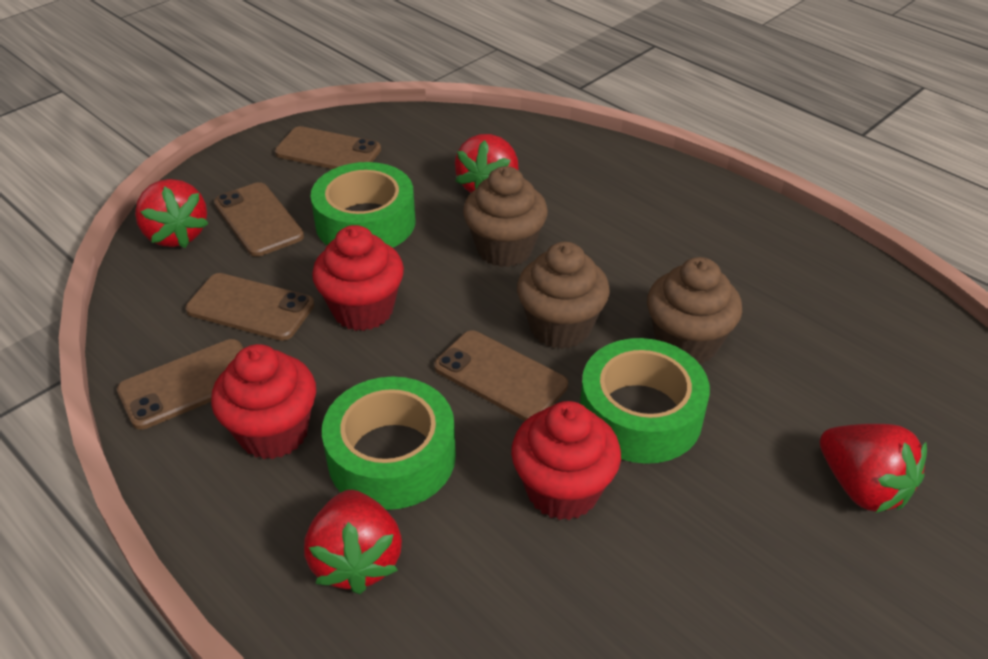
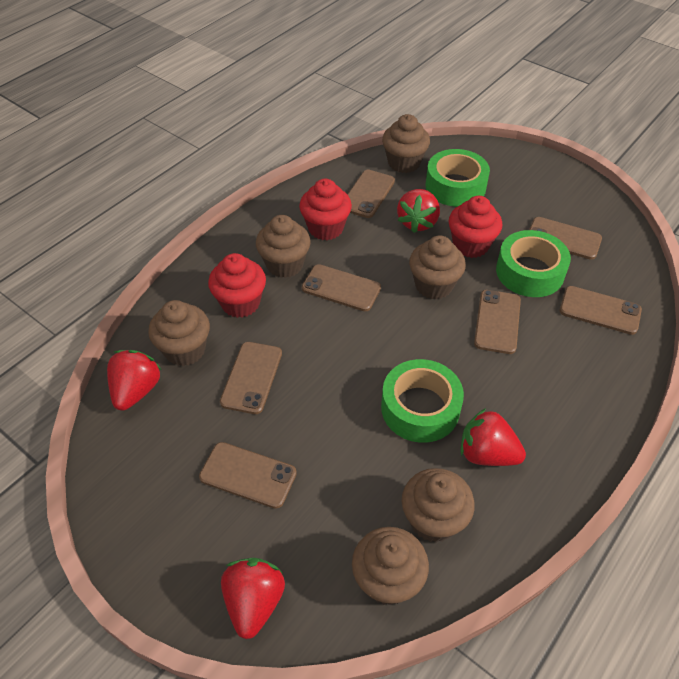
brown cupcake: [463,166,548,267] [517,242,610,349] [647,257,742,364] = 3 -> [148,300,210,366] [256,215,311,278] [352,527,429,605] [382,114,430,173] [402,468,475,543] [409,235,466,299] = 6
brown phone: [117,339,244,430] [185,273,314,341] [214,182,304,257] [275,126,381,169] [434,330,568,421] = 5 -> [199,442,297,509] [220,342,282,414] [302,264,381,311] [347,170,395,218] [474,290,521,354] [529,217,602,260] [560,286,642,335] = 7

